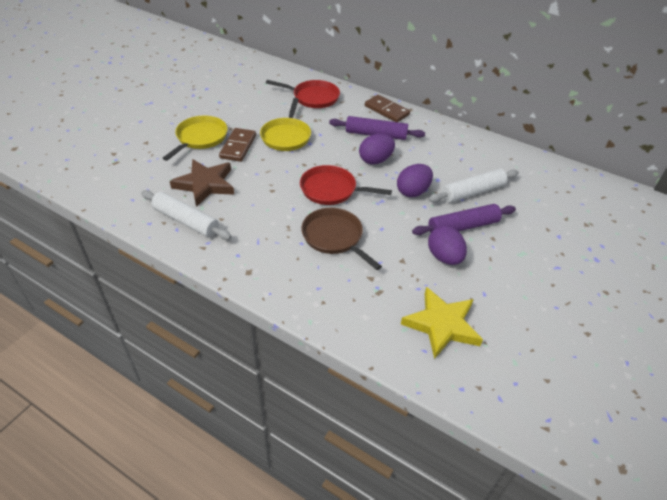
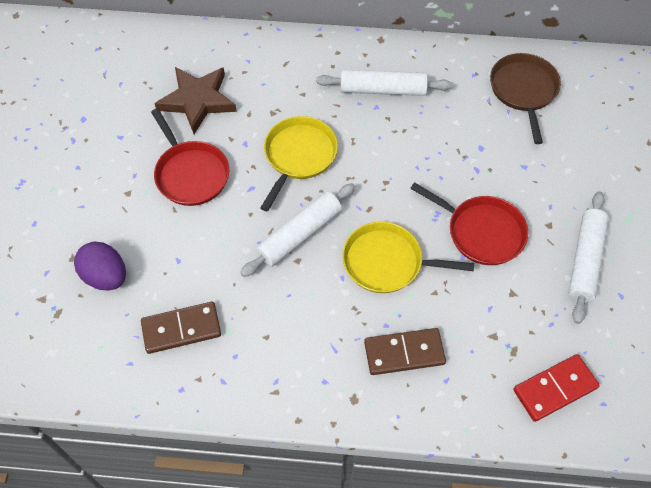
purple egg: [359,134,395,165] [397,164,433,197] [428,225,467,265] = 3 -> [74,242,126,290] = 1
purple rolling pin: [329,116,425,140] [412,204,516,235] = 2 -> none = 0
red domino: none = 0 -> [513,354,600,422] = 1
white rolling pin: [141,190,232,240] [428,169,519,203] = 2 -> [240,183,355,277] [316,69,452,96] [569,192,609,324] = 3
yellow star: [401,287,483,359] = 1 -> none = 0

